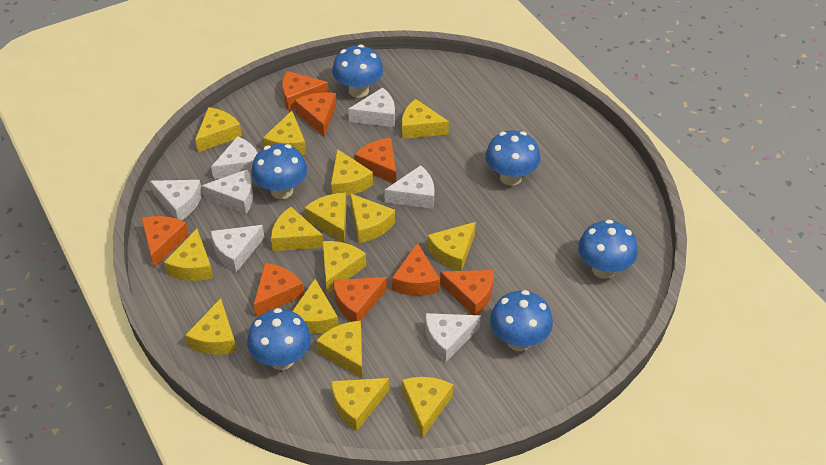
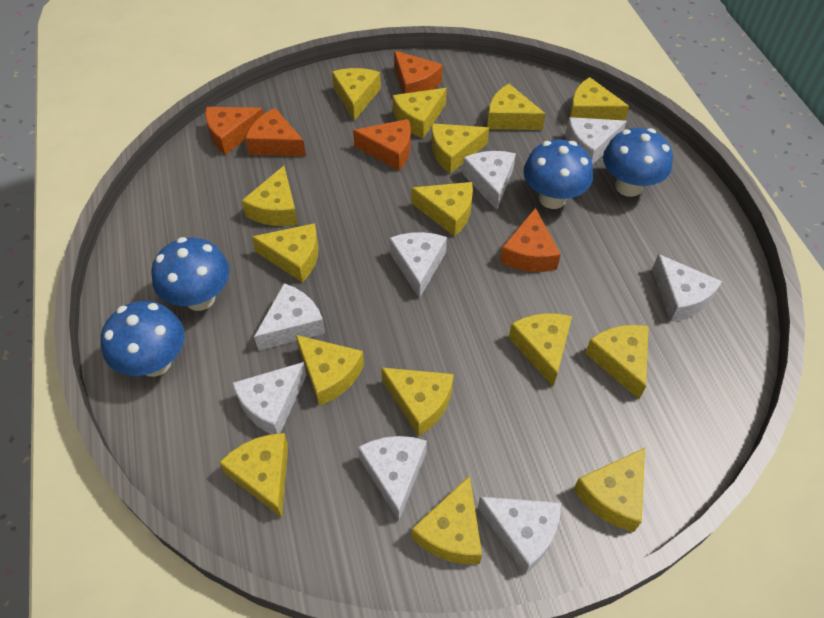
blue mushroom: [247,308,311,370] [252,144,307,199] [332,45,383,98] [485,130,541,186] [490,290,553,351] [578,220,638,279] = 6 -> [101,301,185,377] [151,237,230,311] [524,139,593,209] [603,128,673,197] = 4
orange cheese: [142,216,189,268] [254,263,304,317] [282,71,329,111] [295,92,336,137] [333,277,387,322] [354,138,396,184] [392,242,440,296] [440,270,494,315] = 8 -> [205,107,263,155] [245,108,306,156] [353,119,411,171] [394,50,443,94] [500,208,561,272] = 5
white cheese: [150,180,202,220] [201,169,253,214] [211,136,258,180] [211,225,265,272] [348,87,395,127] [384,165,434,209] [425,313,481,362] = 7 -> [232,362,307,434] [254,283,325,351] [358,436,427,521] [389,232,447,299] [462,151,516,210] [478,497,561,574] [566,117,627,165] [652,254,722,322] = 8

